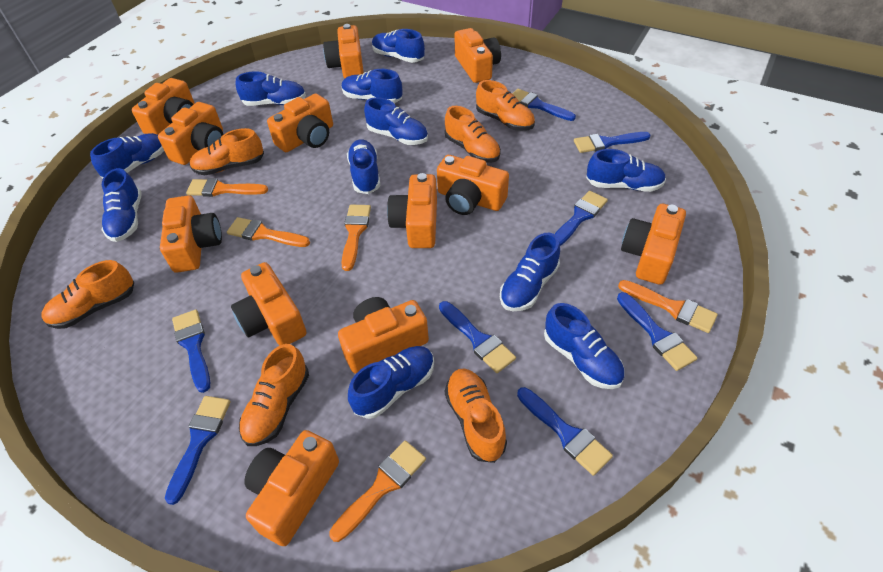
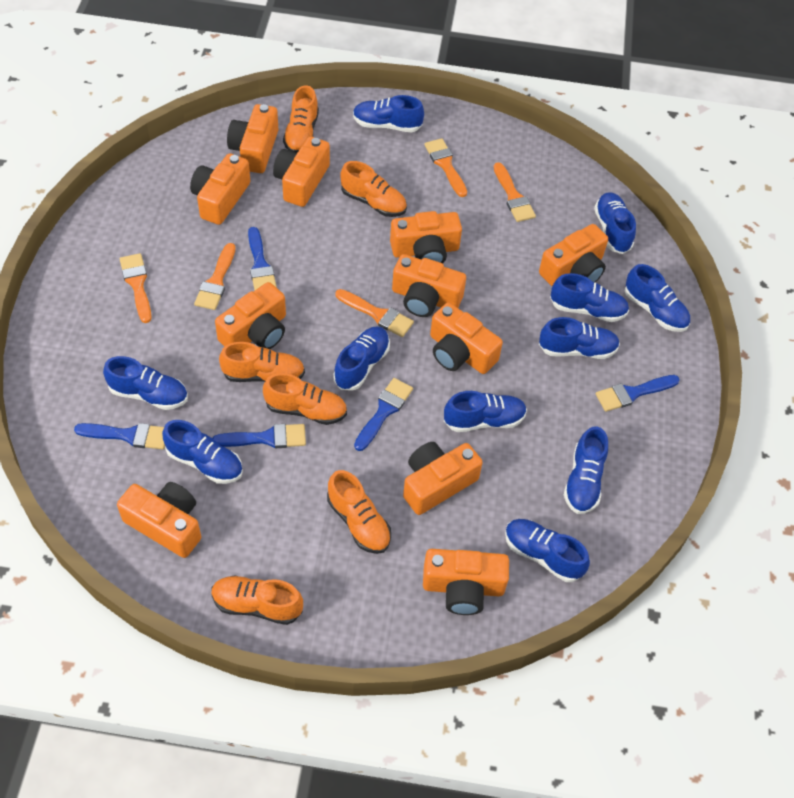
blue brush: [165,396,231,505] [172,310,210,393] [439,301,516,373] [512,89,576,121] [517,387,613,476] [555,191,608,246] [574,132,651,153] [617,292,697,371] = 8 -> [74,423,165,450] [213,424,306,448] [248,227,277,290] [354,378,413,451] [596,375,680,412] = 5
orange camera: [132,78,195,135] [158,102,224,165] [160,195,222,273] [231,262,306,346] [244,430,339,546] [267,94,333,152] [323,24,364,78] [338,297,429,374] [387,173,437,248] [437,155,509,215] [454,28,501,83] [621,204,686,285] = 12 -> [117,482,201,558] [190,153,250,225] [215,282,286,349] [227,104,278,173] [273,137,330,207] [390,211,462,264] [392,254,466,317] [403,442,483,515] [423,549,509,615] [430,303,503,374] [539,224,608,286] = 11

